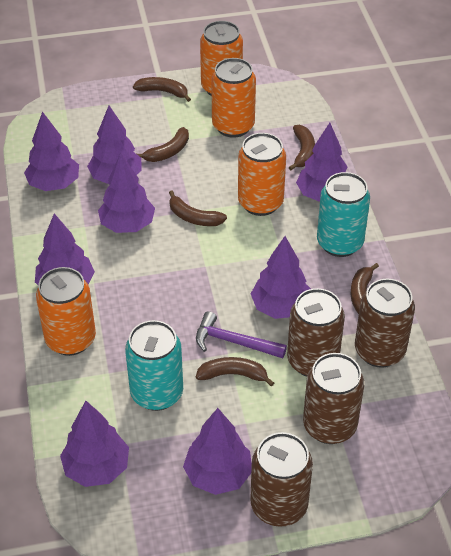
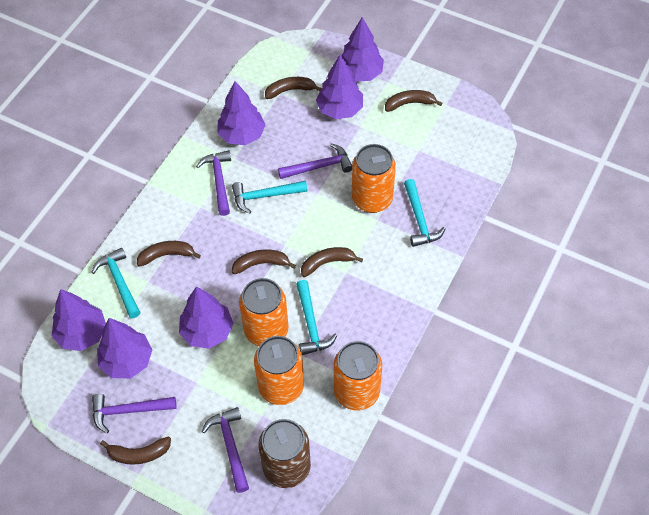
brown can: [250,432,313,527] [287,288,345,377] [303,353,364,444] [355,279,415,368] = 4 -> [258,419,311,488] = 1
purple hammer: [196,311,287,358] = 1 -> [92,394,176,433] [196,150,231,216] [202,407,249,493] [278,144,352,179] = 4
purple tree: [24,111,79,191] [35,213,95,285] [60,401,129,487] [87,106,142,184] [98,153,155,233] [183,408,252,495] [251,236,311,319] [296,123,347,202] = 8 -> [52,289,106,351] [97,318,152,378] [179,286,233,349] [217,81,265,145] [316,55,363,119] [341,17,384,82] = 6
turquoise can: [125,320,183,411] [317,172,370,257] = 2 -> none = 0
turquoise hammer: none = 0 -> [91,248,140,318] [232,181,308,213] [296,280,337,355] [404,179,446,247] = 4

